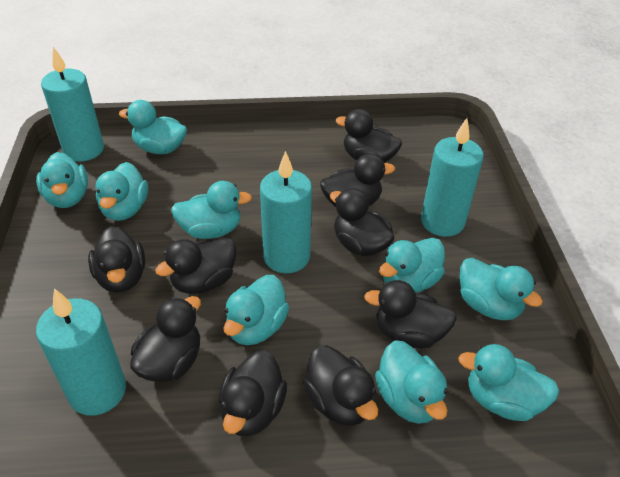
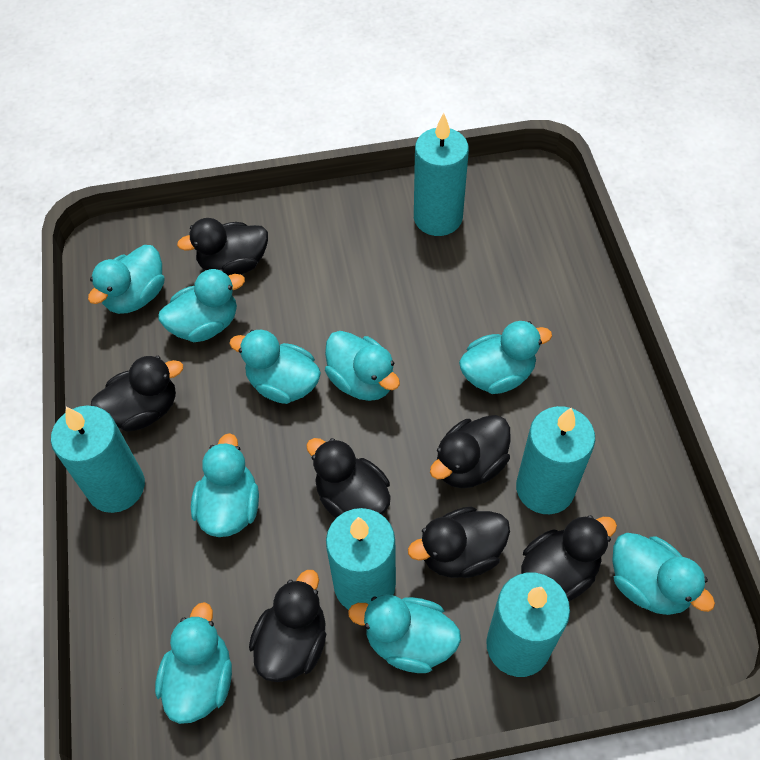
black duck: [88,226,145,293] [130,296,201,382] [155,237,236,294] [219,350,287,436] [303,345,378,426] [320,153,395,207] [330,188,395,256] [335,109,402,163] [364,280,457,348] = 9 -> [91,356,183,432] [177,218,268,276] [249,570,326,682] [306,438,391,518] [408,507,510,578] [430,415,511,488] [521,515,617,601] = 7
turquoise candle: [36,288,126,416] [41,47,104,162] [260,151,312,273] [421,118,483,237] = 4 -> [51,405,145,513] [326,508,396,610] [414,113,469,236] [486,573,570,677] [516,406,595,514] = 5

